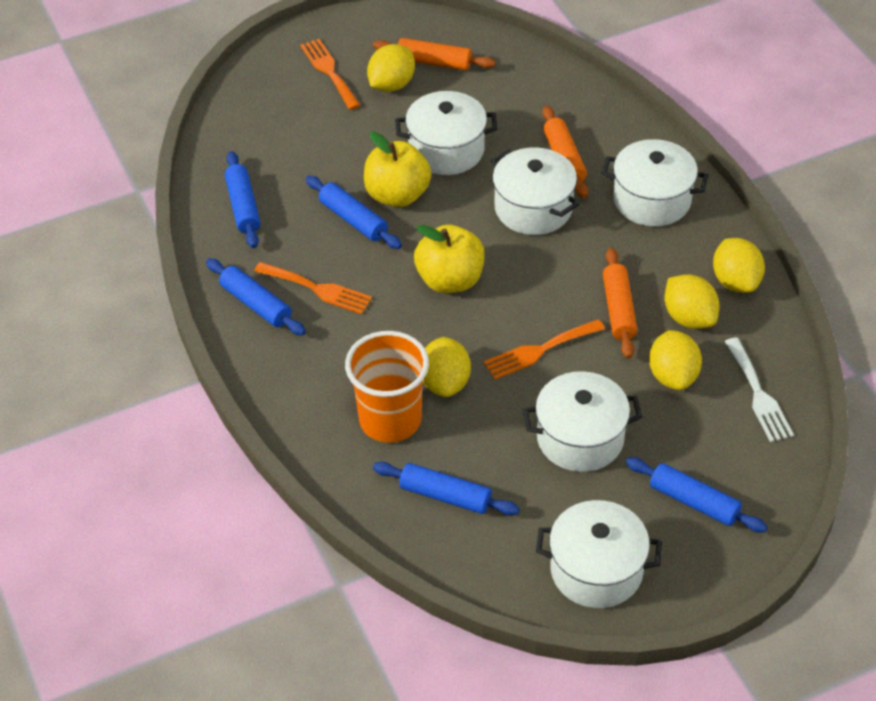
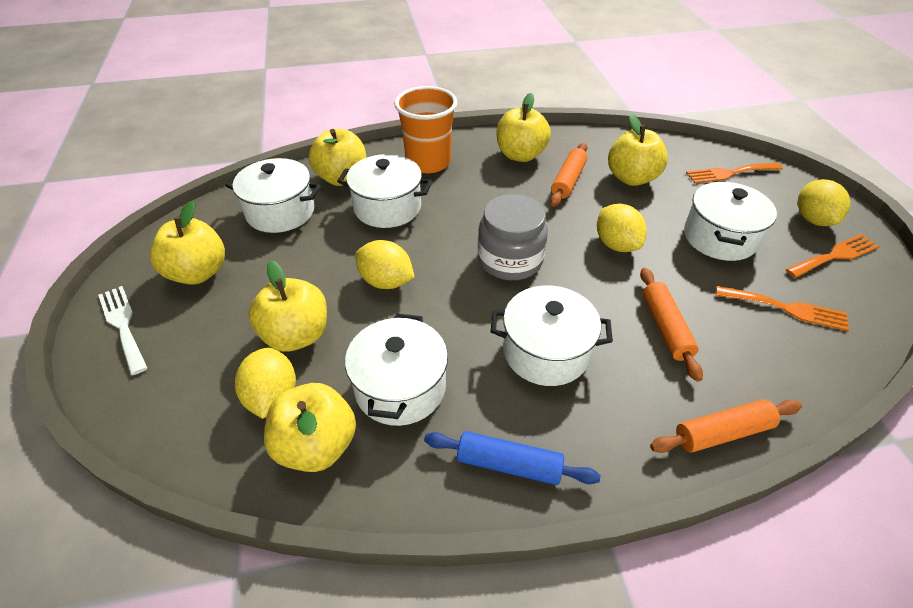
blue rolling pin: [206,258,306,336] [225,151,261,248] [306,176,402,249] [373,461,520,516] [626,457,768,533] = 5 -> [424,431,601,485] = 1
grey jar: none = 0 -> [478,194,548,280] = 1
yellow apple: [364,132,431,207] [414,224,485,293] = 2 -> [150,200,225,285] [249,260,327,352] [264,383,356,472] [309,129,367,186] [496,93,551,162] [608,114,668,186] = 6
yellow lemon: [367,44,415,92] [423,337,471,397] [649,330,702,390] [664,274,720,329] [713,238,765,293] = 5 -> [235,348,296,419] [355,240,415,289] [597,204,647,252] [798,179,850,226] = 4

